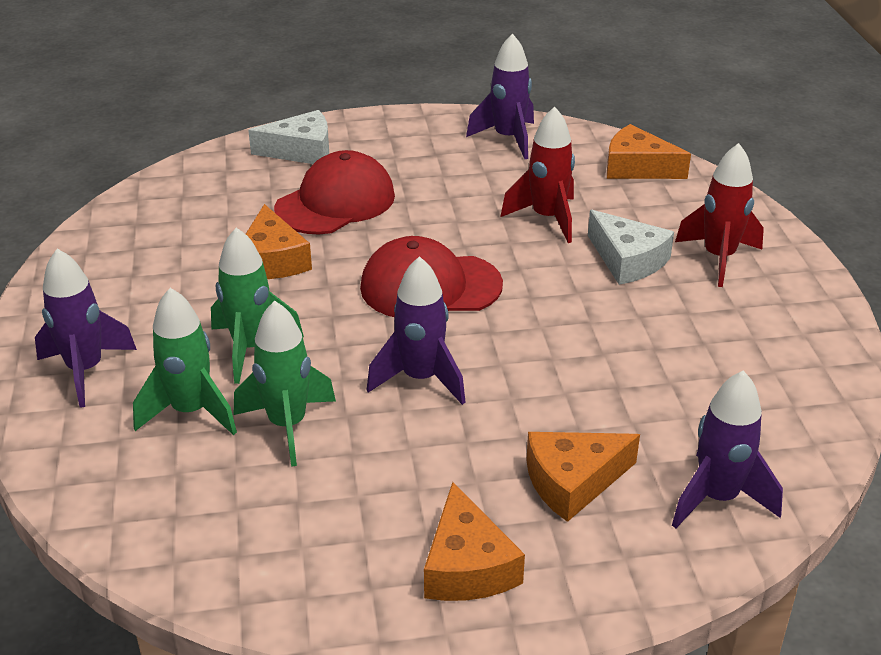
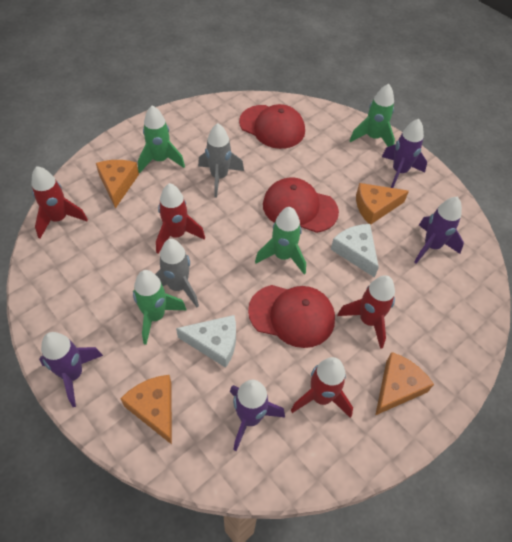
green rocket: [133,288,237,435] [211,227,304,384] [234,301,336,467] = 3 -> [133,270,186,345] [138,105,185,173] [255,207,306,275] [349,84,395,147] = 4
grey rocket: none = 0 -> [155,239,199,307] [198,123,244,198] = 2
red cap: [274,150,395,234] [360,236,503,317] = 2 -> [239,104,305,149] [248,285,335,348] [263,177,339,233] = 3
red rocket: [501,106,575,243] [675,143,764,287] = 2 -> [31,166,88,239] [156,183,205,254] [291,357,353,418] [337,275,395,349] = 4

